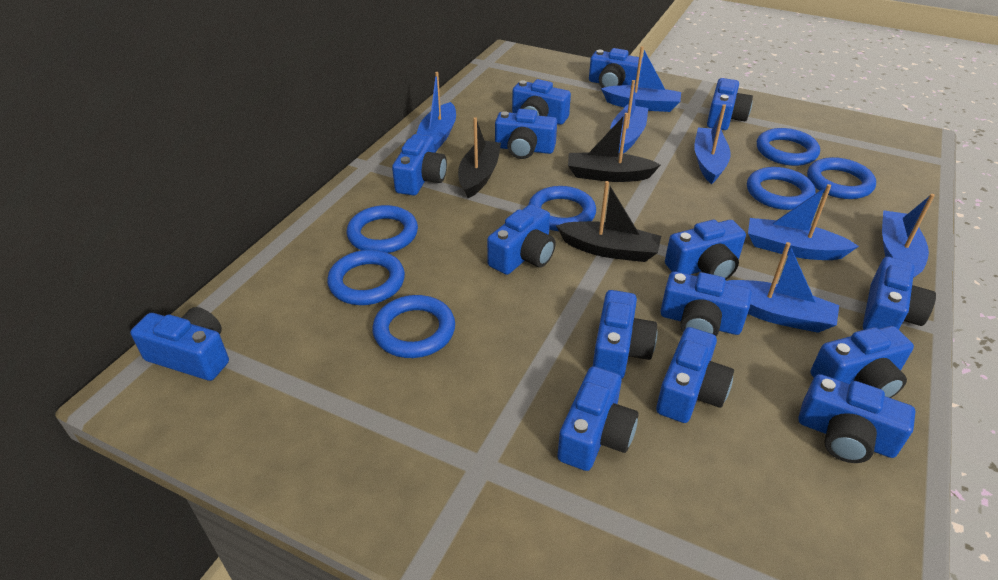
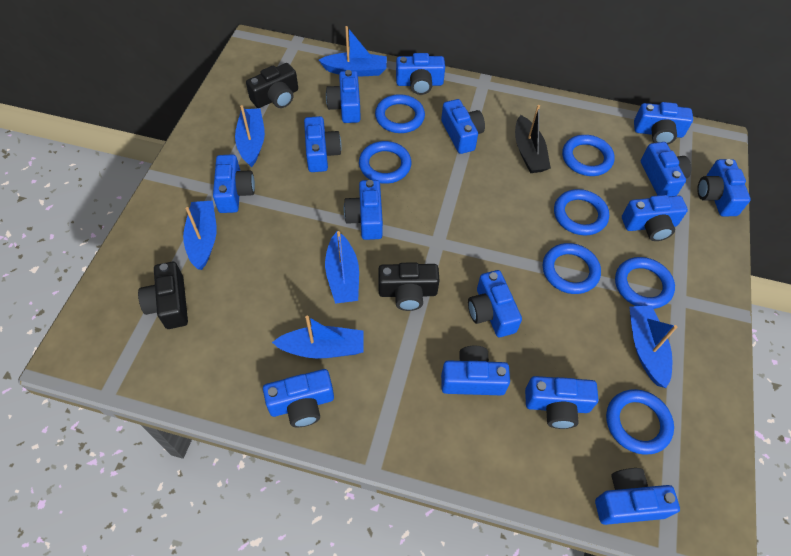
black boat: [458,117,501,198] [556,181,661,262] [568,113,660,182] = 3 -> [515,105,551,173] = 1
black camera: none = 0 -> [138,262,188,329] [246,63,298,108] [378,262,440,311] = 3
blue boat: [416,72,456,152] [601,46,681,112] [611,80,648,153] [694,104,731,184] [726,242,839,333] [748,184,859,260] [882,194,935,278] = 7 -> [183,201,217,270] [235,105,265,167] [272,316,363,359] [319,26,387,77] [325,231,359,304] [629,305,677,388] = 6

